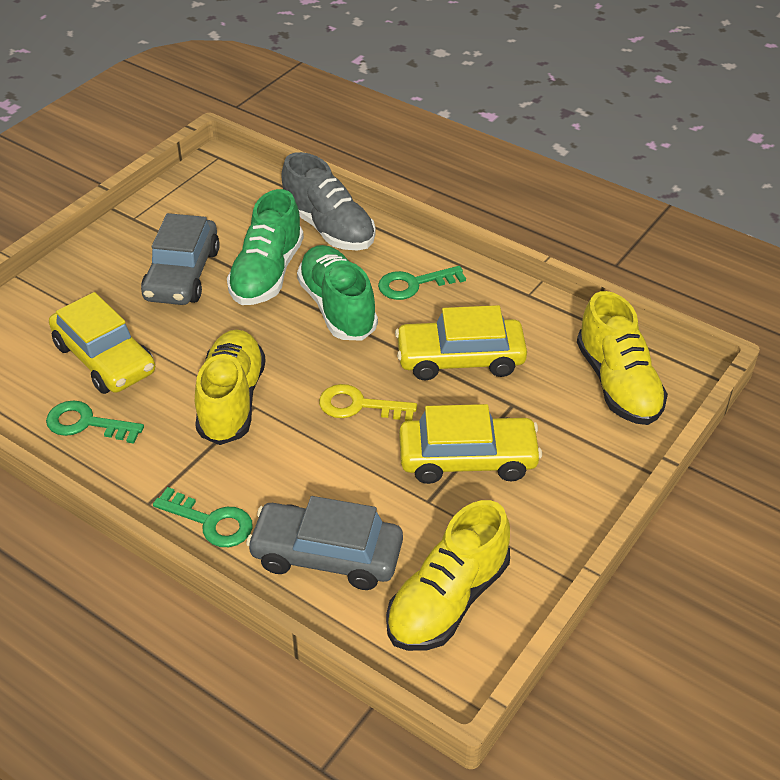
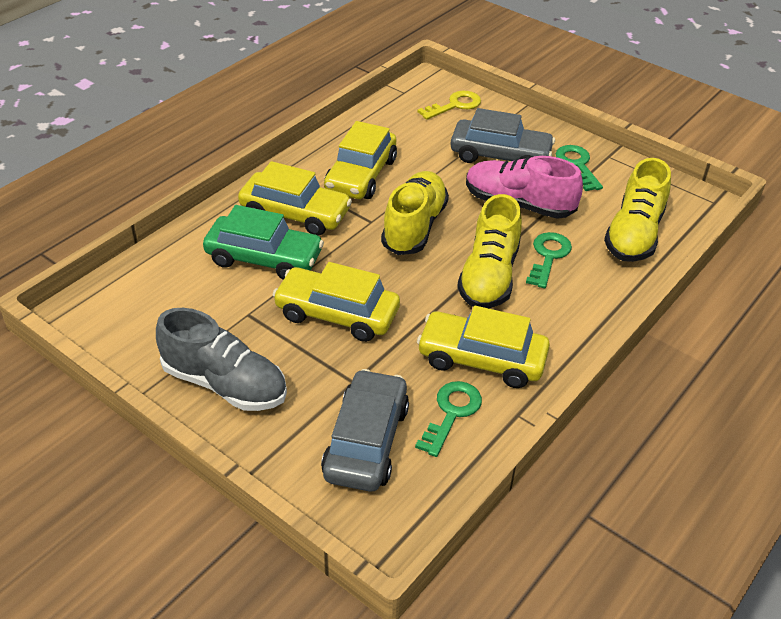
green car: none = 0 -> [203,205,324,280] = 1
green shoe: [227,189,304,305] [297,245,378,341] = 2 -> none = 0
pink shoe: none = 0 -> [466,156,583,219] = 1
yellow car: [49,292,155,394] [395,305,527,381] [399,404,542,484] = 3 -> [238,161,352,236] [272,262,400,342] [324,121,397,199] [417,306,550,388] = 4

